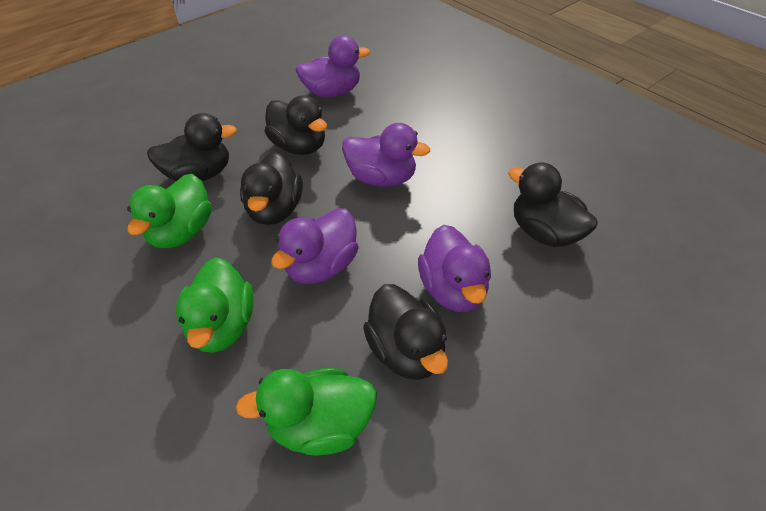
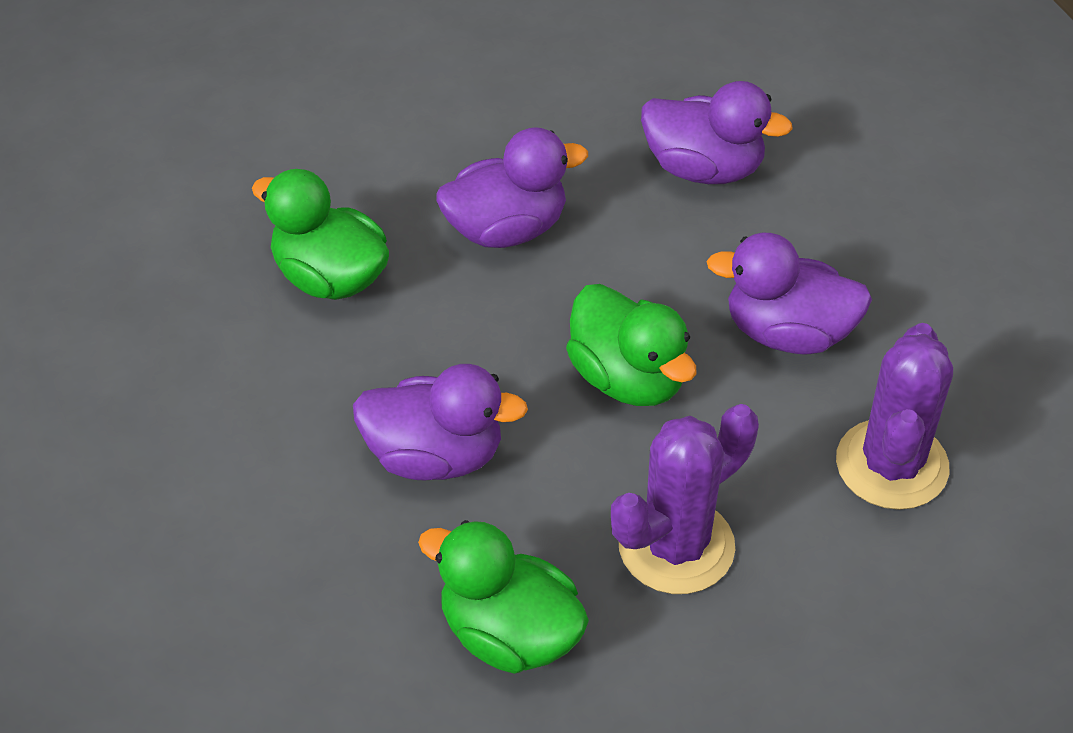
black duck: [147,113,237,181] [240,152,303,225] [264,95,327,155] [363,284,448,380] [508,162,598,247] = 5 -> none = 0
purple cactus: none = 0 -> [611,404,759,594] [836,323,953,510] = 2

